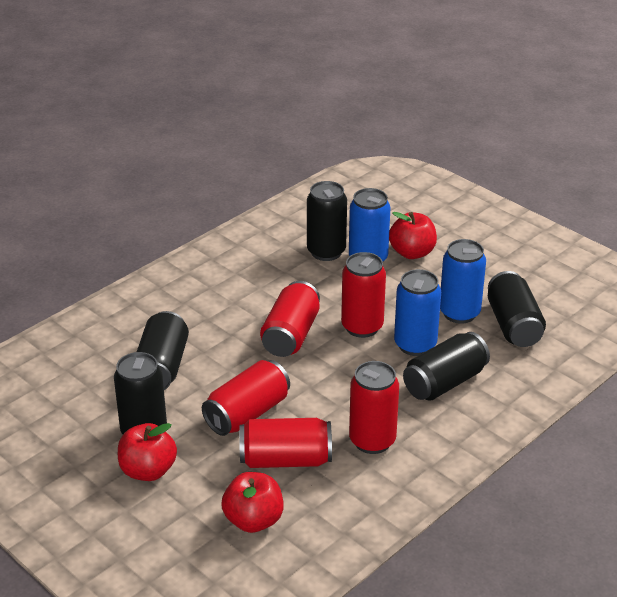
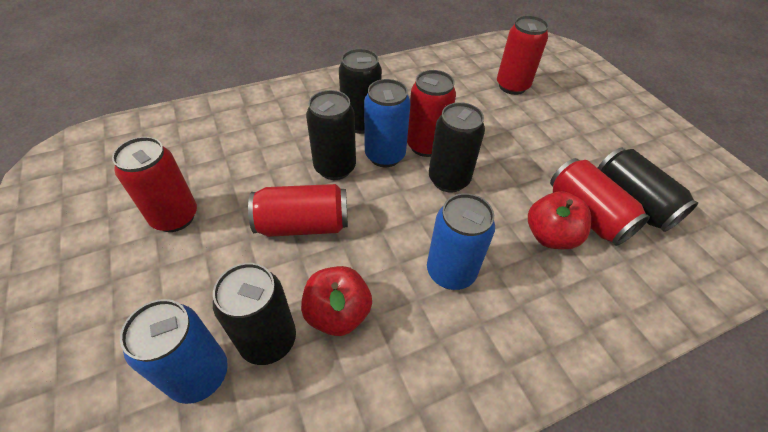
red apple: [118,423,177,481] [221,472,284,533] [389,212,437,259] = 3 -> [301,266,372,336] [528,191,591,249] = 2

